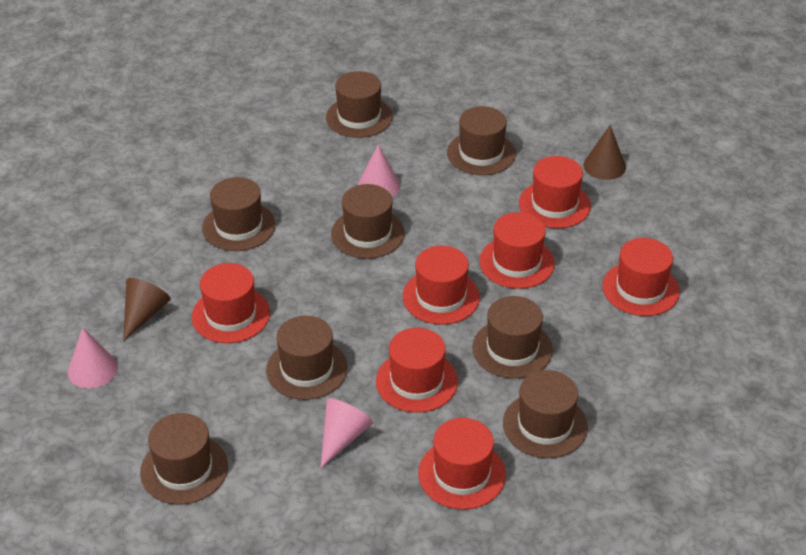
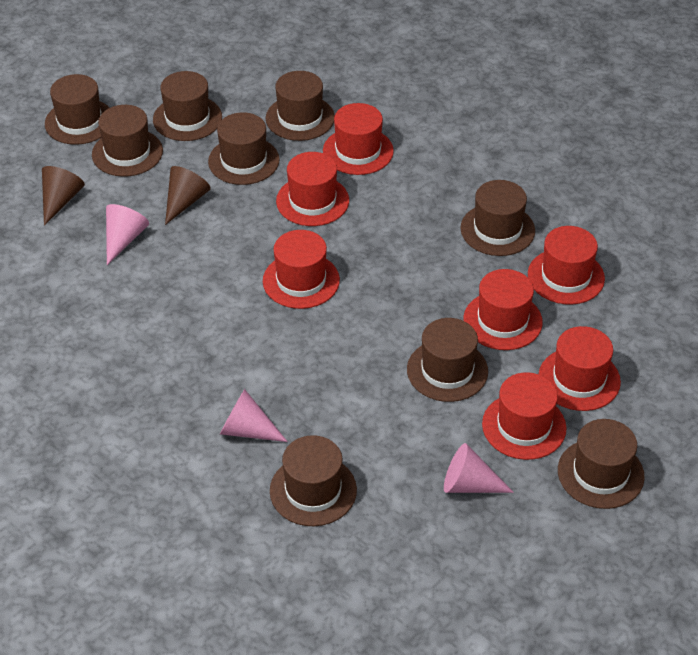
brown hat: [140,413,228,505] [202,177,276,251] [266,316,348,400] [326,71,393,138] [331,184,405,259] [447,106,516,175] [472,296,553,379] [503,370,588,458] = 8 -> [45,74,110,145] [92,105,163,177] [153,71,222,141] [208,112,280,185] [266,71,335,141] [270,435,357,526] [407,318,488,402] [460,180,535,256] [558,419,645,509] = 9

